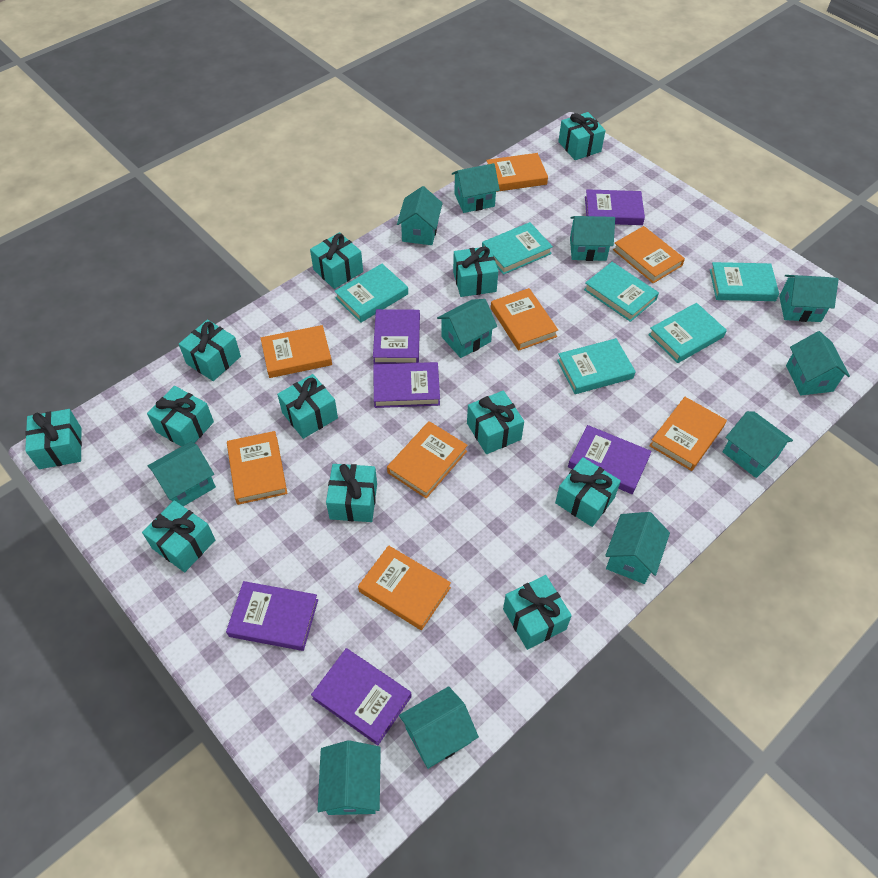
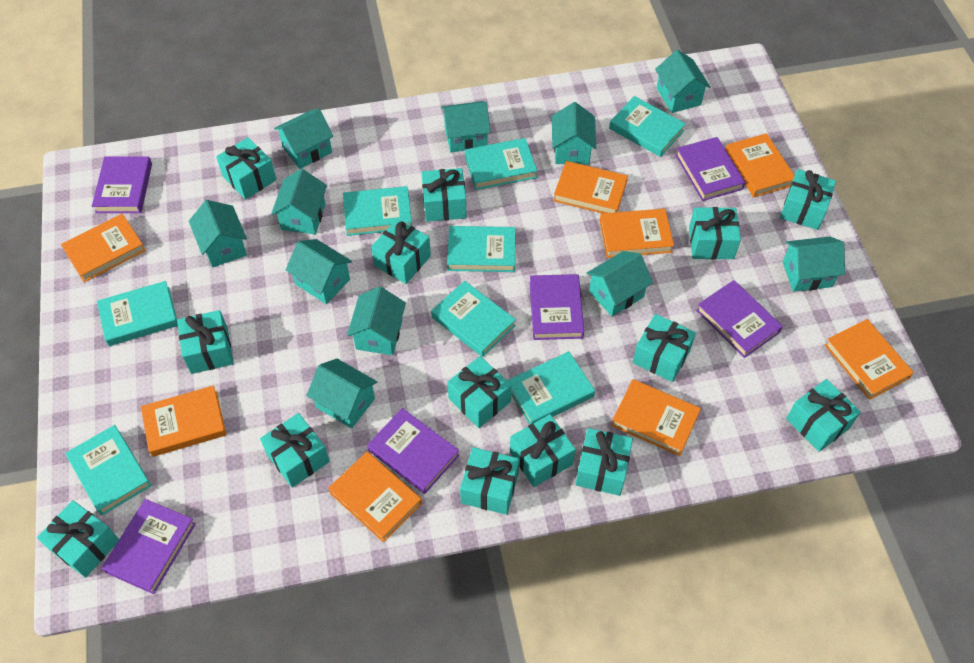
turquoise book: [334,264,408,323] [482,222,553,275] [557,338,636,394] [584,262,659,322] [648,303,727,363] [710,262,779,301] = 6 -> [65,425,152,515] [97,281,178,346] [343,186,412,236] [431,281,516,357] [447,226,515,272] [465,138,537,190] [507,351,595,425] [609,96,686,157] = 8
turquoise gift: [25,409,82,469] [142,500,215,572] [147,386,214,447] [179,319,241,381] [277,374,338,439] [310,232,363,289] [326,464,377,522] [453,246,498,297] [467,390,524,454] [503,575,572,650] [555,457,621,527] [558,112,606,160] = 12 -> [37,500,119,578] [177,310,234,374] [216,137,277,200] [260,413,330,488] [371,219,431,284] [422,168,467,222] [447,356,511,428] [460,447,519,515] [510,414,576,487] [575,428,633,496] [633,314,696,382] [689,207,741,260] [780,169,836,230] [786,379,861,452] = 14

